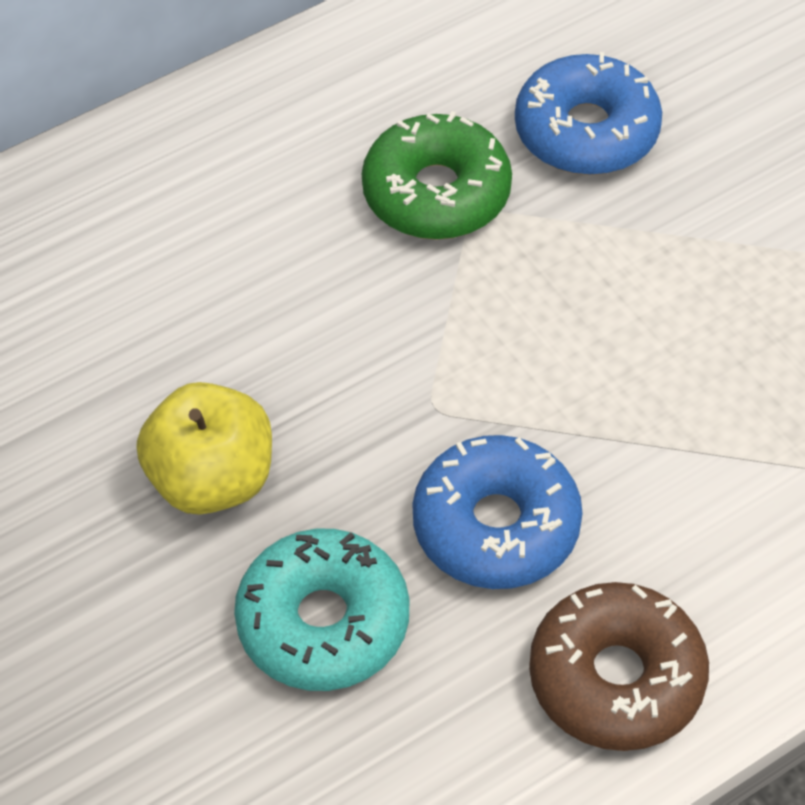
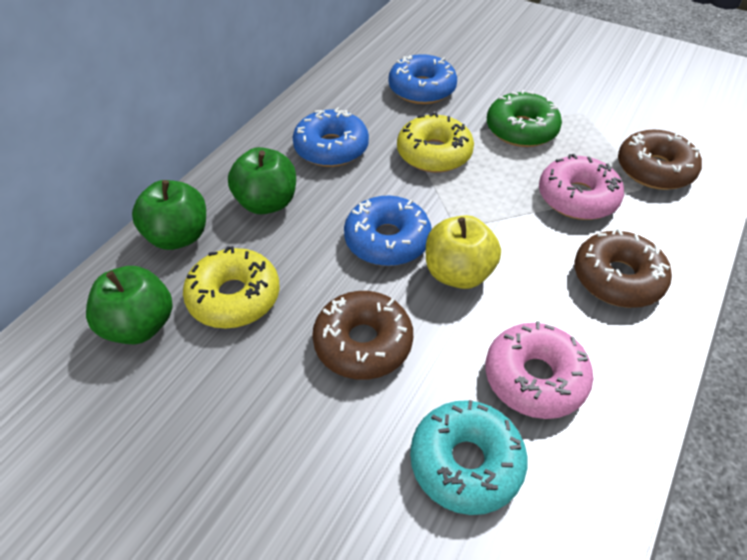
blue donut: [412,435,583,589] [515,52,662,175] = 2 -> [292,108,369,167] [344,196,432,266] [388,54,457,104] = 3
brown donut: [529,582,709,751] = 1 -> [312,291,413,380] [574,228,672,308] [618,129,702,190] = 3
green apple: none = 0 -> [86,266,172,344] [132,180,206,250] [228,147,296,214] = 3
pink donut: none = 0 -> [485,321,593,419] [539,154,624,220] = 2
yellow donut: none = 0 -> [183,246,280,329] [397,112,474,173] = 2

